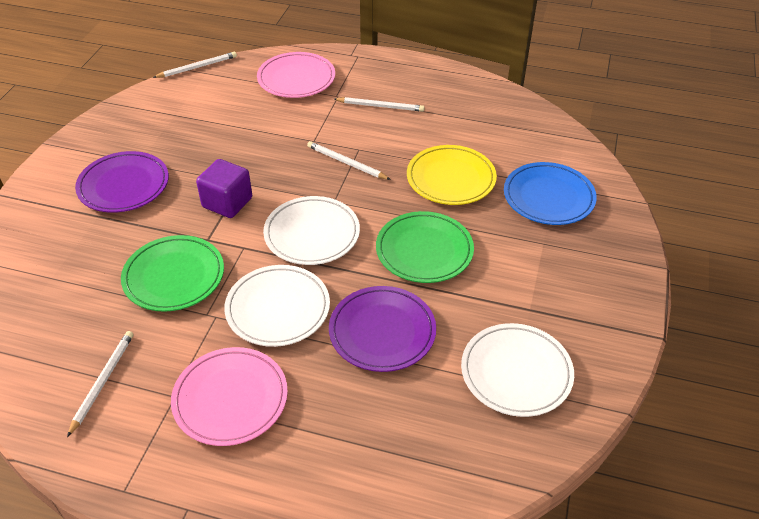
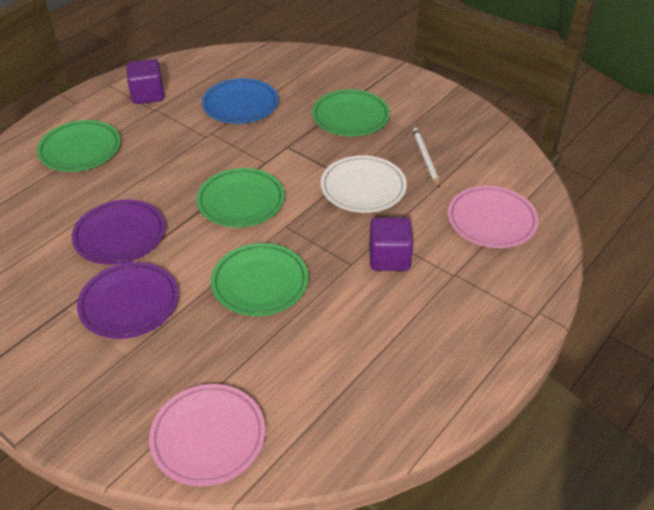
green plate: [121,235,224,312] [376,211,474,283] = 2 -> [37,120,121,172] [196,168,285,227] [211,243,309,316] [312,89,390,136] = 4
purple cube: [196,159,252,218] = 1 -> [126,59,164,104] [369,218,413,271] = 2
white pencil: [67,331,133,437] [153,52,237,78] [307,141,391,180] [334,97,425,112] = 4 -> [412,128,440,188] = 1
white plate: [224,265,330,347] [263,196,360,265] [461,323,574,417] = 3 -> [321,155,407,213] = 1
yellow plate: [407,145,497,205] = 1 -> none = 0

